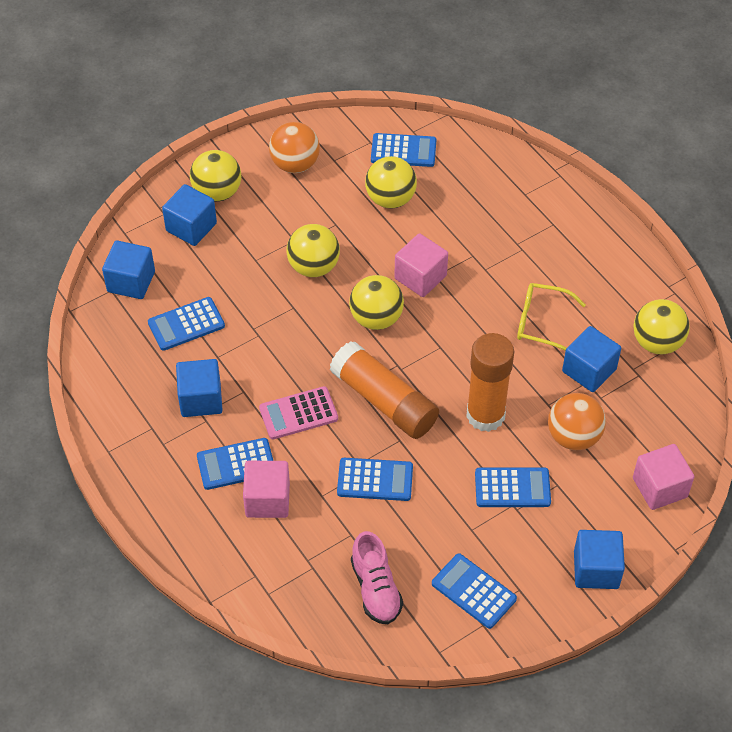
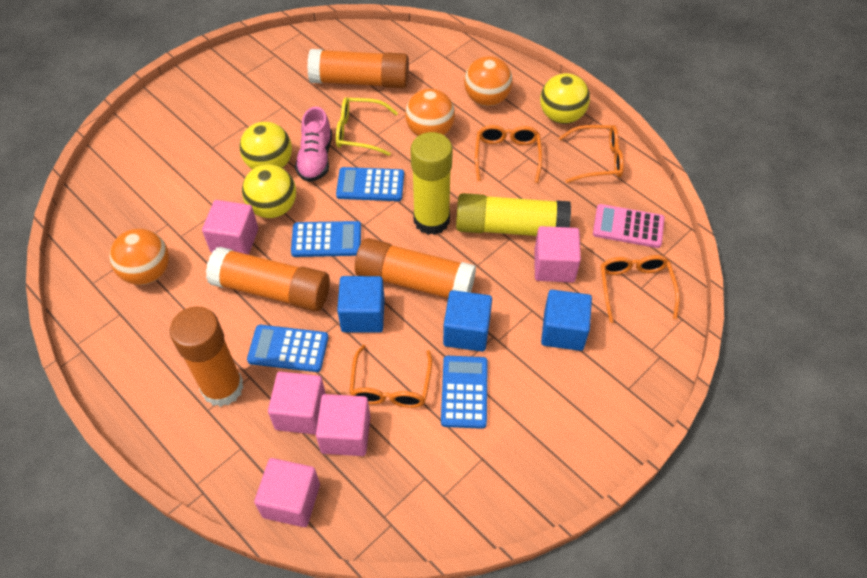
blue calculator: [148,297,225,351] [197,438,273,490] [337,458,413,501] [371,133,436,167] [432,553,517,629] [475,467,551,507] = 6 -> [247,325,328,372] [291,221,361,257] [336,167,404,201] [441,356,488,429] = 4
blue cube: [102,240,155,299] [162,184,217,246] [176,359,222,417] [562,326,621,392] [574,530,625,589] = 5 -> [337,276,385,333] [443,290,492,352] [541,290,592,351] = 3
orange ball: [269,122,320,173] [548,393,606,450] = 2 -> [109,228,169,285] [405,89,455,136] [464,56,513,106] = 3
orange glasses: none = 0 -> [349,345,432,408] [475,125,542,183] [559,125,624,183] [601,255,680,323] = 4
orange glue stick: [330,341,439,439] [466,333,514,432] = 2 -> [170,306,244,407] [206,247,330,311] [307,49,409,88] [355,238,476,298] = 4
pink cube: [243,461,290,518] [394,233,448,297] [633,444,694,510] = 3 -> [202,200,258,255] [254,458,320,527] [268,372,326,435] [316,394,370,456] [534,226,581,283] = 5
yellow ball: [190,150,241,202] [287,224,340,277] [349,275,404,330] [365,156,417,209] [633,299,690,354] = 5 -> [239,122,292,169] [242,164,296,218] [540,73,590,124] = 3
yellow glue stick: none = 0 -> [411,132,453,235] [456,193,571,236] = 2

